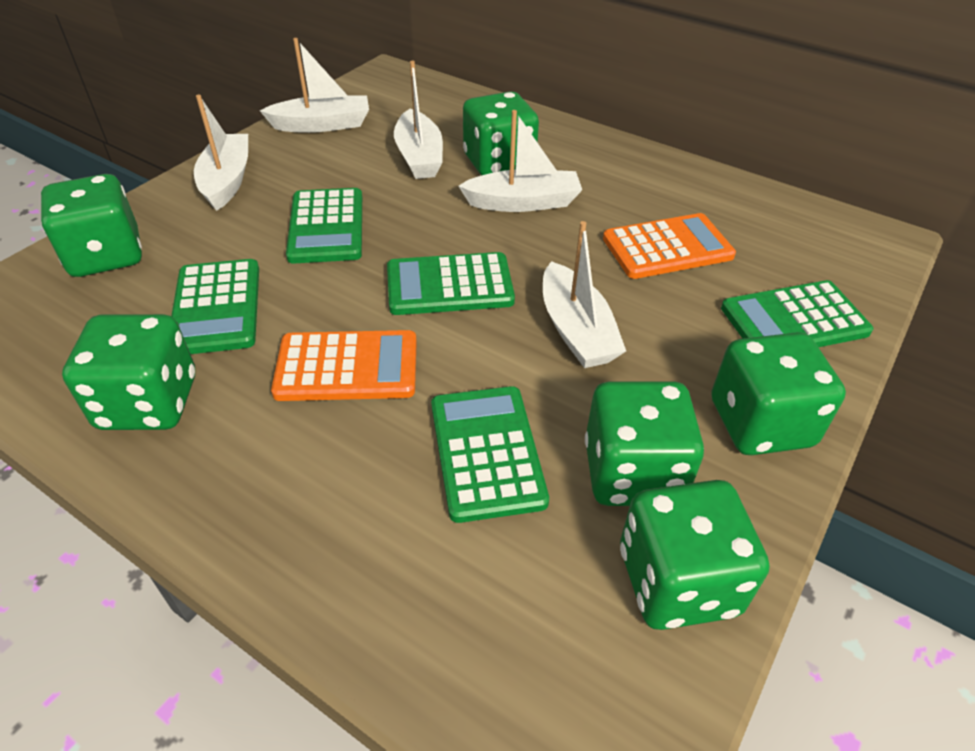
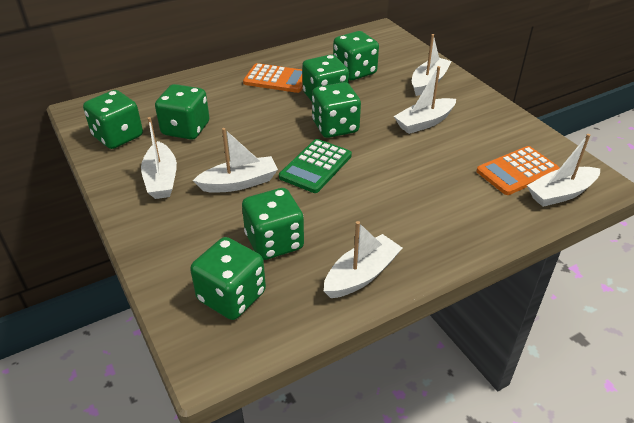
green calculator: [171,259,259,354] [286,188,362,263] [387,252,515,315] [431,386,549,523] [721,280,873,347] = 5 -> [279,139,352,193] = 1
green dice: [41,174,142,277] [62,314,195,430] [463,91,539,176] [585,381,704,506] [620,480,770,630] [711,332,846,455] = 6 -> [83,90,143,149] [155,84,209,140] [190,237,266,320] [242,188,304,260] [302,54,349,101] [312,82,361,138] [333,31,379,80] = 7
white boat: [194,94,248,211] [260,38,369,133] [394,61,443,179] [459,110,582,212] [543,221,626,368] = 5 -> [141,117,177,199] [193,128,278,193] [324,221,402,298] [394,66,456,134] [412,34,452,96] [527,134,600,207] = 6

